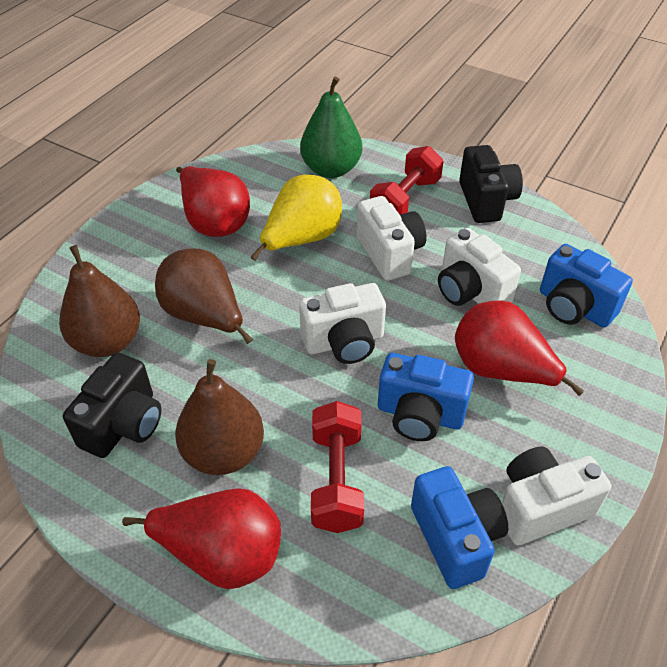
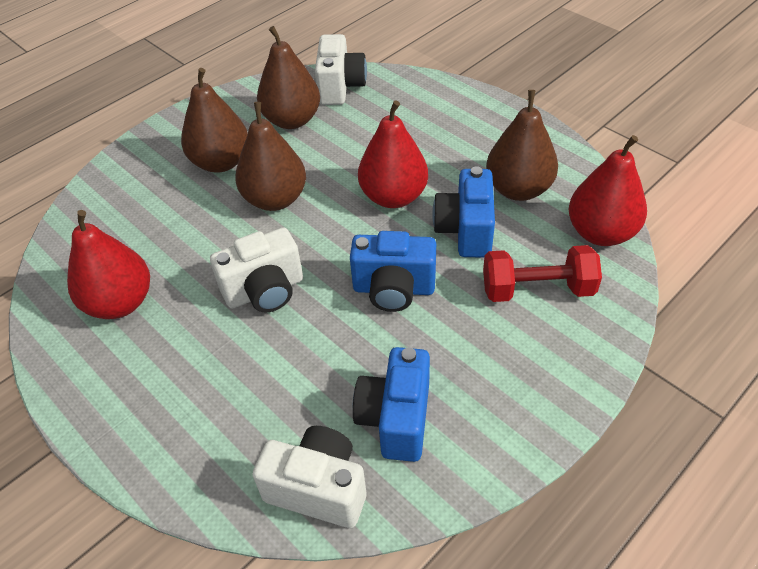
black camera: [63,352,162,458] [459,145,523,223] = 2 -> none = 0
brown pear: [59,245,140,357] [155,248,253,344] [175,359,264,475] = 3 -> [181,68,248,172] [235,102,306,211] [257,26,320,129] [486,90,558,201] = 4
green pear: [300,77,362,178] = 1 -> none = 0
red dumbbell: [311,401,364,533] [370,146,444,215] = 2 -> [483,245,602,302] = 1
white camera: [299,283,386,364] [357,196,427,281] [438,228,521,306] [502,446,611,546] = 4 -> [210,227,303,313] [253,426,366,528] [315,34,367,105] = 3
yellow pear: [251,175,342,261] = 1 -> none = 0

